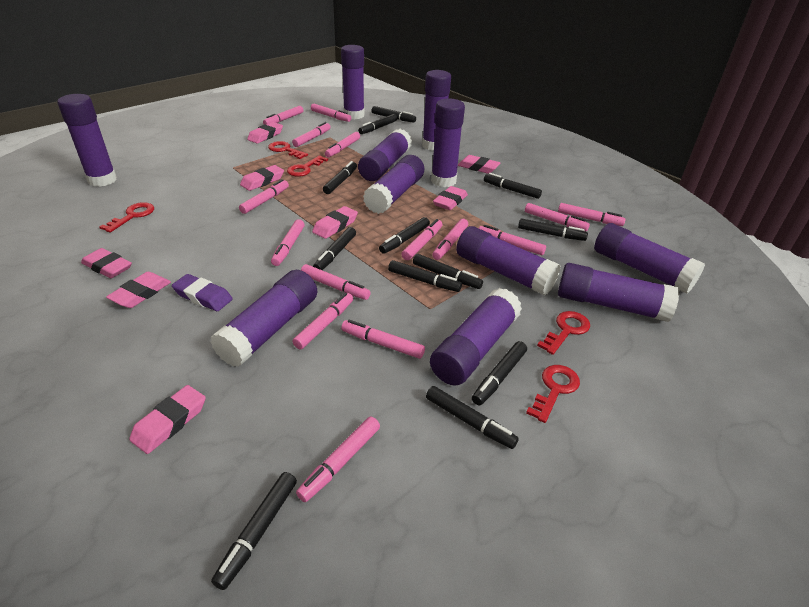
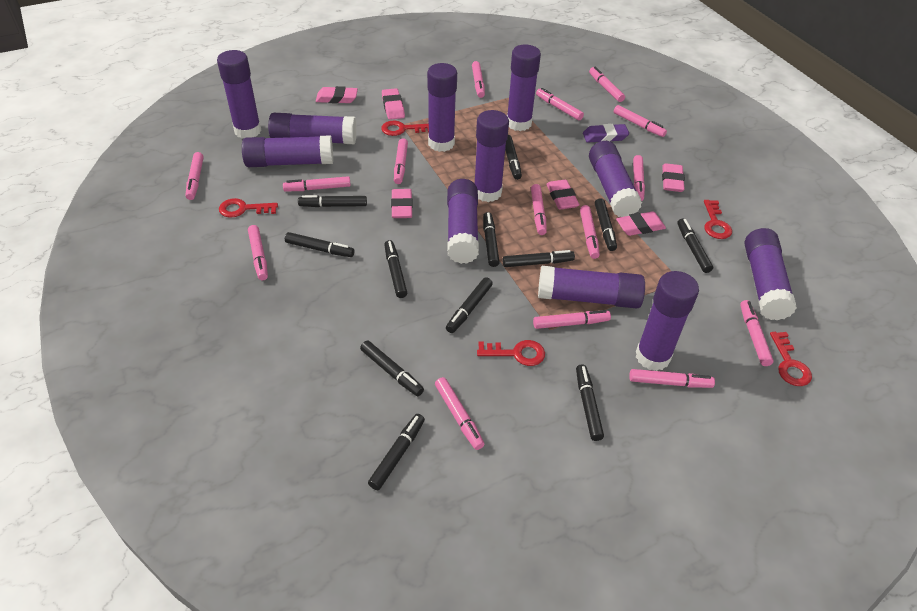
pink eraser: [81,248,132,278] [106,272,171,308] [129,385,206,454] [240,165,284,191] [247,122,283,144] [312,206,358,239] [433,186,468,210] [458,155,500,174] = 8 -> [316,86,358,104] [382,88,405,120] [391,189,413,218] [546,180,579,210] [616,211,666,236] [662,163,685,192] = 6

